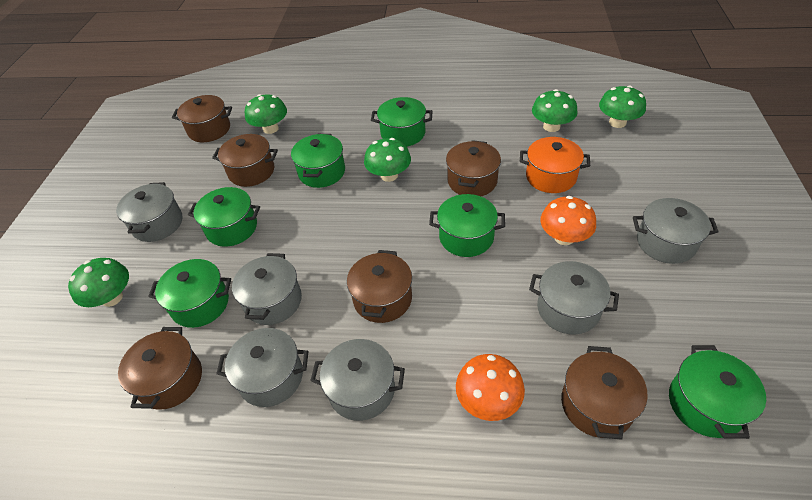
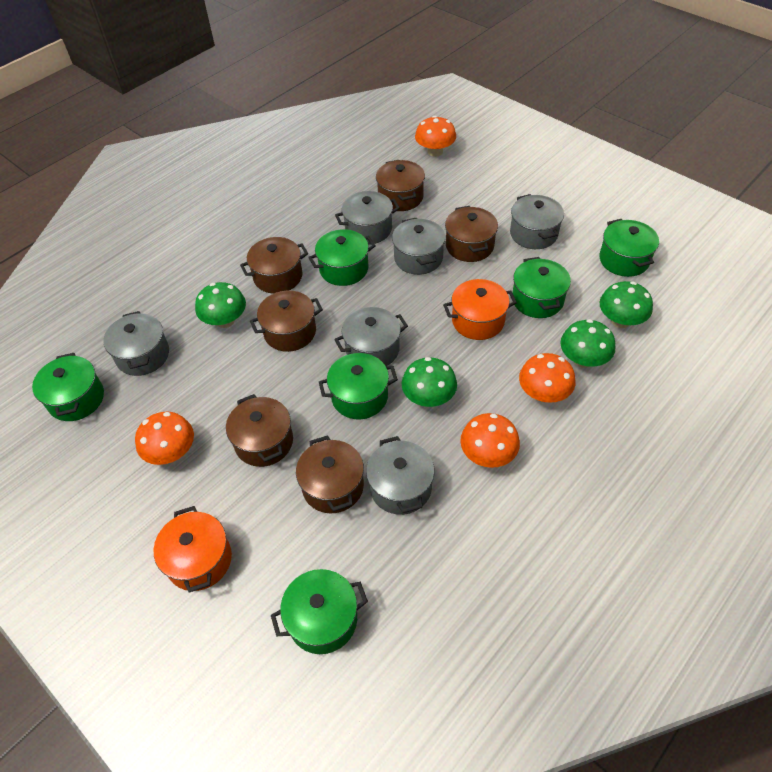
green mushroom: [68,258,129,307] [245,94,287,134] [364,138,411,182] [532,89,578,132] [599,86,646,128] = 5 -> [195,282,246,328] [402,357,457,407] [560,319,615,368] [600,281,653,328] = 4
orange mushroom: [456,354,525,421] [540,196,596,245] = 2 -> [135,412,194,465] [415,116,456,157] [460,413,520,468] [519,353,575,403] = 4
orange pot: [520,137,590,193] = 1 -> [154,506,232,593] [443,279,517,340] = 2

